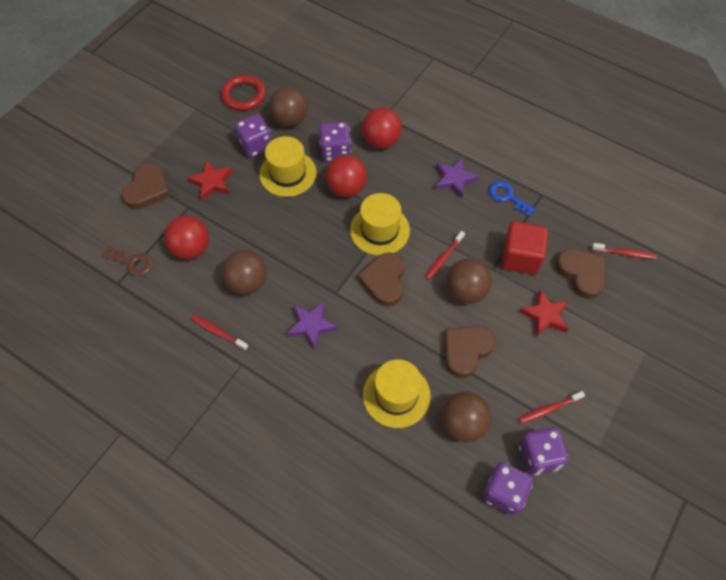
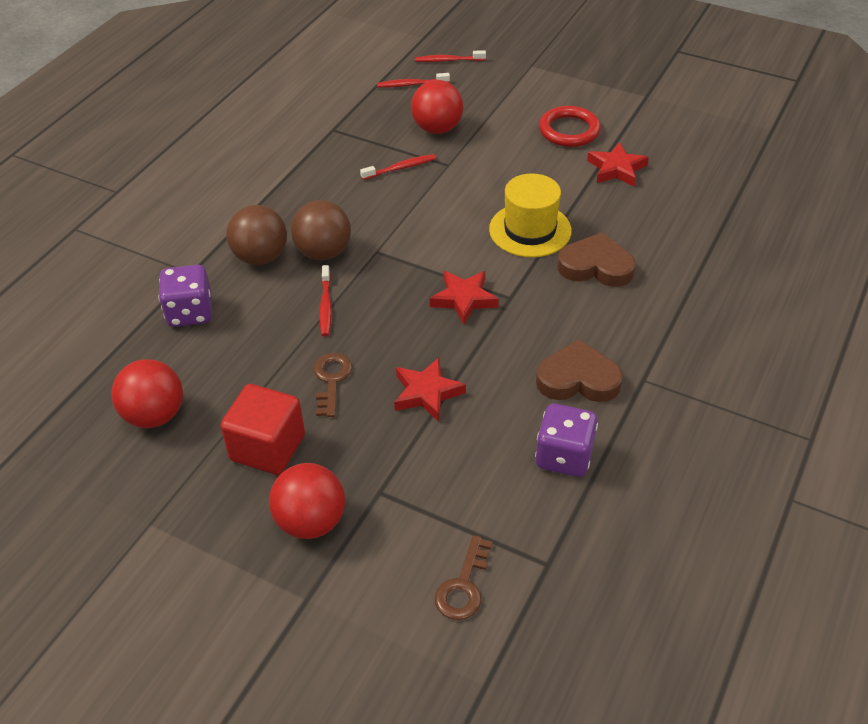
blue key: [489,181,536,217] = 1 -> none = 0
brown ball: [221,250,267,295] [269,86,308,127] [441,392,492,442] [446,258,492,303] = 4 -> [226,205,287,265] [291,200,351,260] = 2
brown heart: [122,163,170,210] [358,252,404,307] [444,326,495,378] [555,249,605,299] = 4 -> [536,339,623,402] [558,232,636,287] = 2
brown key: [101,247,153,276] = 1 -> [314,353,352,417] [435,535,493,620] = 2
purple dice: [234,114,272,158] [319,122,351,161] [482,462,533,515] [519,428,568,475] = 4 -> [158,265,212,327] [535,404,598,477] = 2
purple star: [287,301,337,350] [435,158,479,198] = 2 -> none = 0
red star: [187,160,233,201] [519,289,569,337] = 2 -> [394,358,466,422] [430,271,499,324] [587,142,649,187] = 3
yellow hat: [259,136,316,197] [350,193,410,256] [363,359,431,428] = 3 -> [489,173,572,257] = 1

